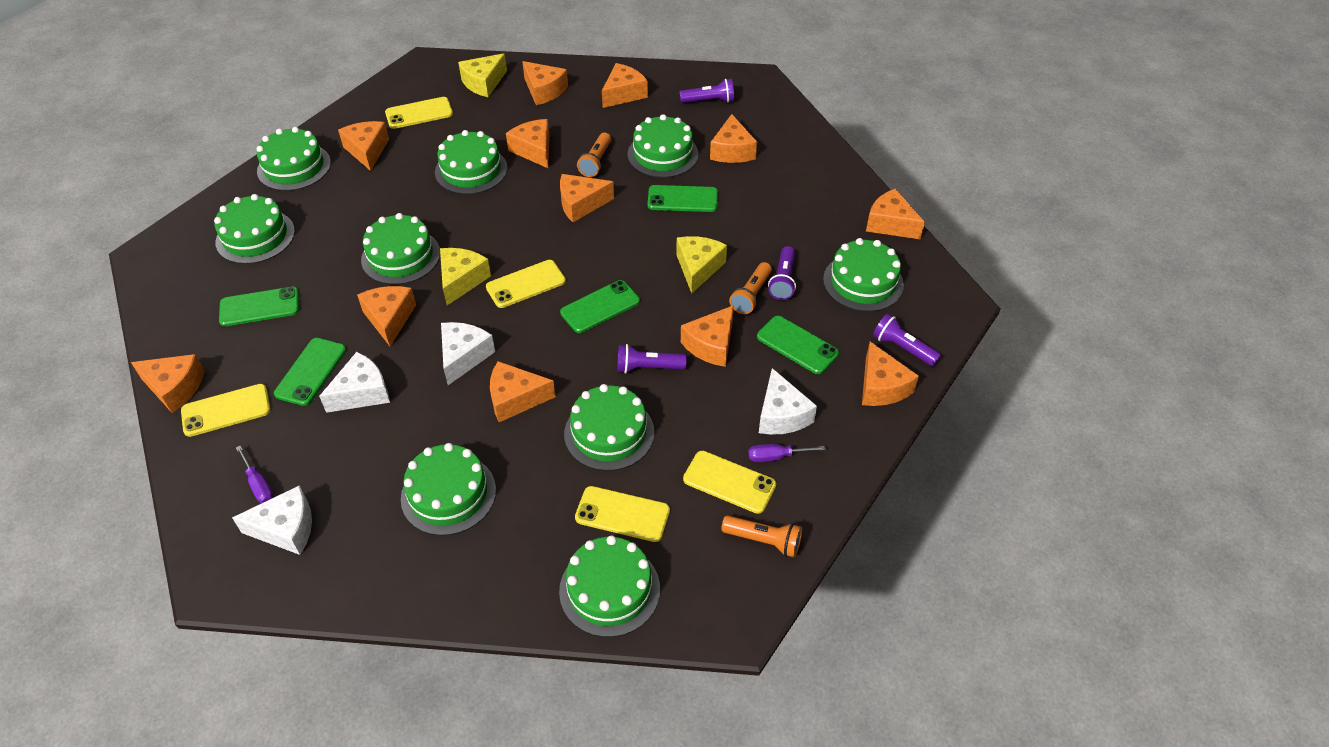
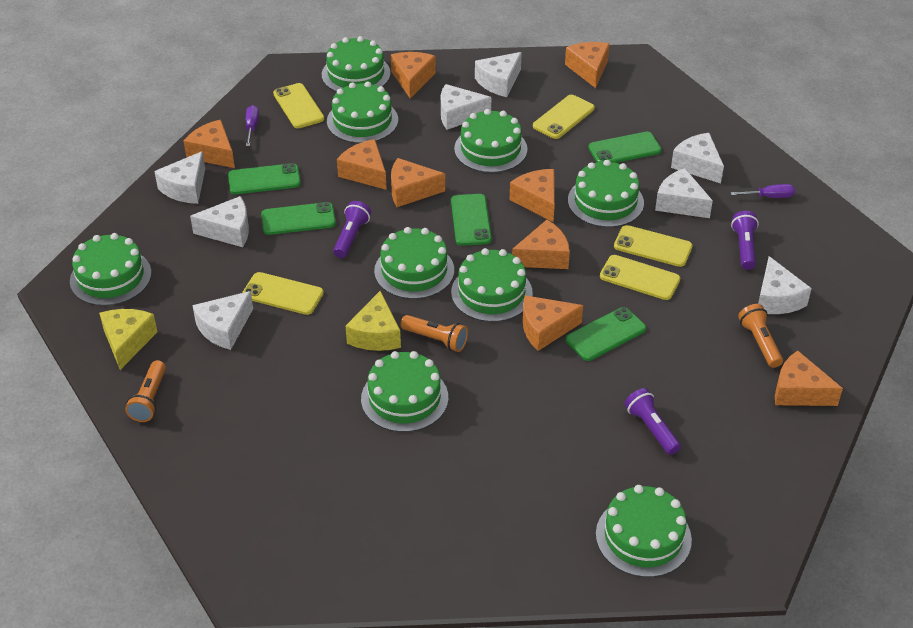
orange cheese: [131,354,205,413] [338,121,389,171] [357,286,416,346] [490,361,556,422] [506,119,550,168] [522,61,568,105] [560,174,614,222] [602,63,648,108] [681,305,734,367] [710,114,757,163] [862,342,919,406] [866,188,925,239] = 12 -> [184,120,235,168] [337,139,387,190] [391,52,436,99] [391,158,445,207] [510,169,555,222] [512,220,570,269] [523,295,583,351] [565,42,610,88] [775,351,843,406] = 9
purple flashlight: [618,344,687,374] [680,79,734,103] [768,246,796,300] [873,313,941,366] = 4 -> [333,201,371,258] [624,388,681,455] [731,211,759,270] = 3
white cheese: [232,485,312,555] [319,352,390,413] [441,322,495,385] [759,368,817,435] = 4 -> [154,151,205,204] [190,196,249,247] [192,291,253,350] [441,84,491,130] [475,52,522,97] [655,168,713,218] [671,133,724,184] [758,256,812,314] = 8
yellow cheese: [440,248,491,306] [458,53,507,97] [676,236,727,294] = 3 -> [99,309,158,370] [346,291,401,351] = 2

